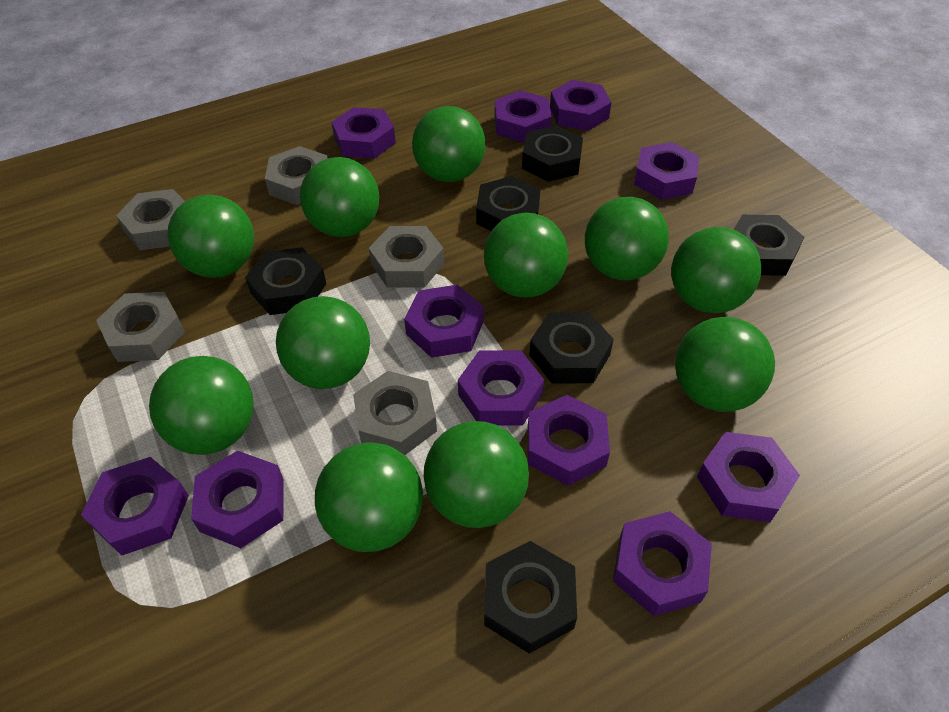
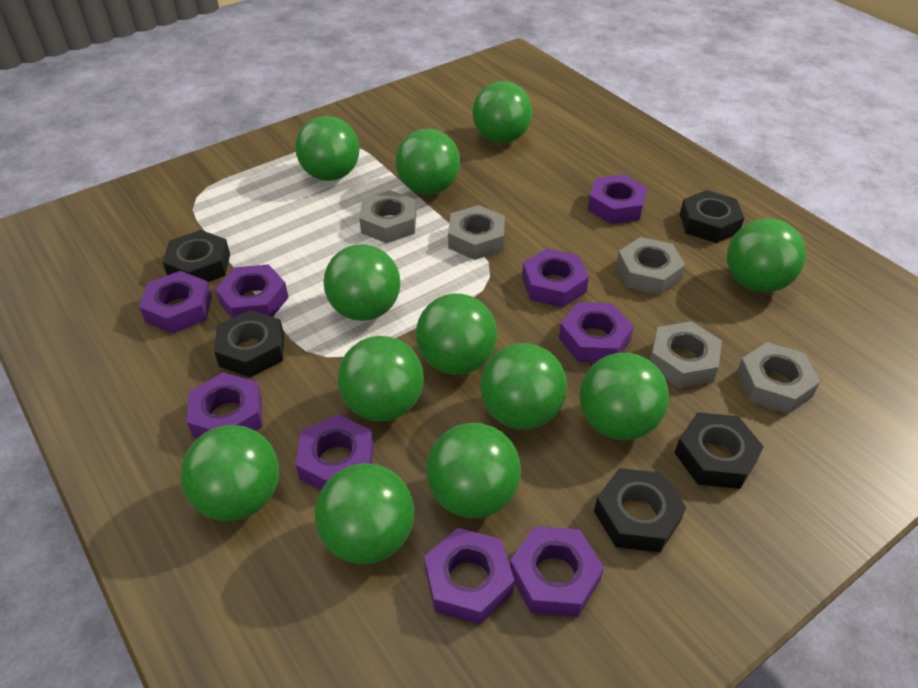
black nut: [245,247,326,315] [476,176,540,231] [484,541,577,654] [522,125,583,182] [529,312,614,384] [733,215,804,276] = 6 -> [162,230,230,282] [214,310,284,377] [594,468,686,552] [675,412,764,489] [680,190,744,243] = 5
green ball: [149,356,254,455] [167,195,254,278] [276,296,370,389] [300,157,379,237] [315,442,423,552] [412,106,485,182] [423,421,529,528] [484,213,568,298] [585,197,669,280] [671,227,762,313] [675,317,775,412] = 11 -> [181,425,279,521] [295,116,360,181] [315,463,414,564] [324,244,401,321] [338,336,424,422] [396,128,460,195] [416,294,497,375] [426,423,521,518] [472,81,532,143] [481,343,567,430] [579,353,669,440] [727,218,806,292] = 12
purple nut: [81,457,189,556] [191,451,284,548] [331,107,396,159] [404,285,484,358] [458,350,544,426] [494,90,552,143] [528,395,610,486] [550,80,611,131] [613,511,712,616] [634,142,700,200] [697,432,800,522] = 11 -> [139,271,212,334] [187,372,262,438] [215,264,289,318] [296,414,374,490] [424,528,514,625] [510,526,604,617] [522,248,589,308] [559,302,634,363] [588,175,647,224] = 9

